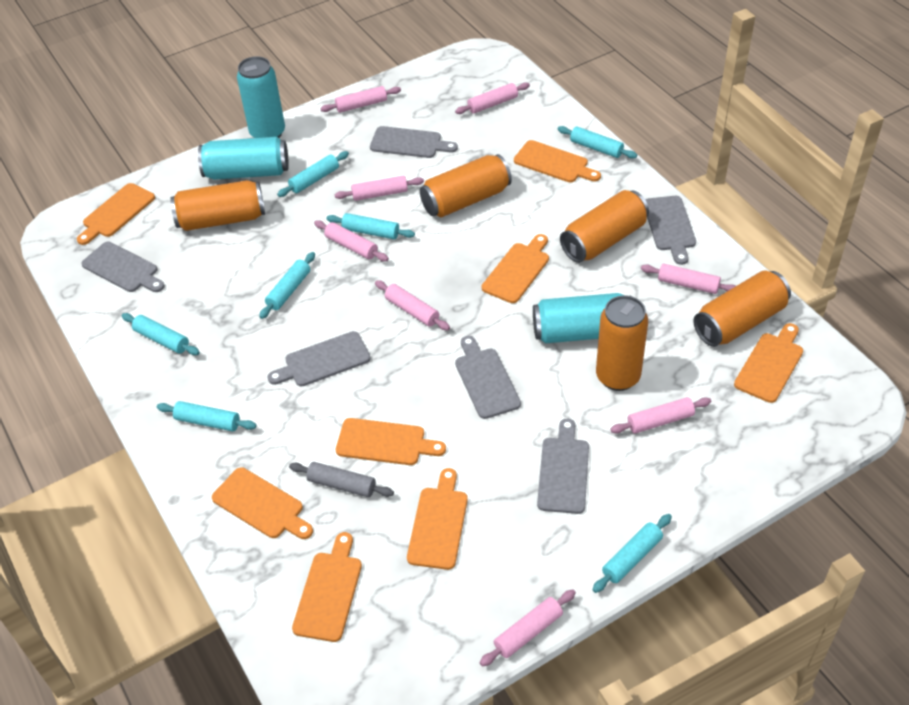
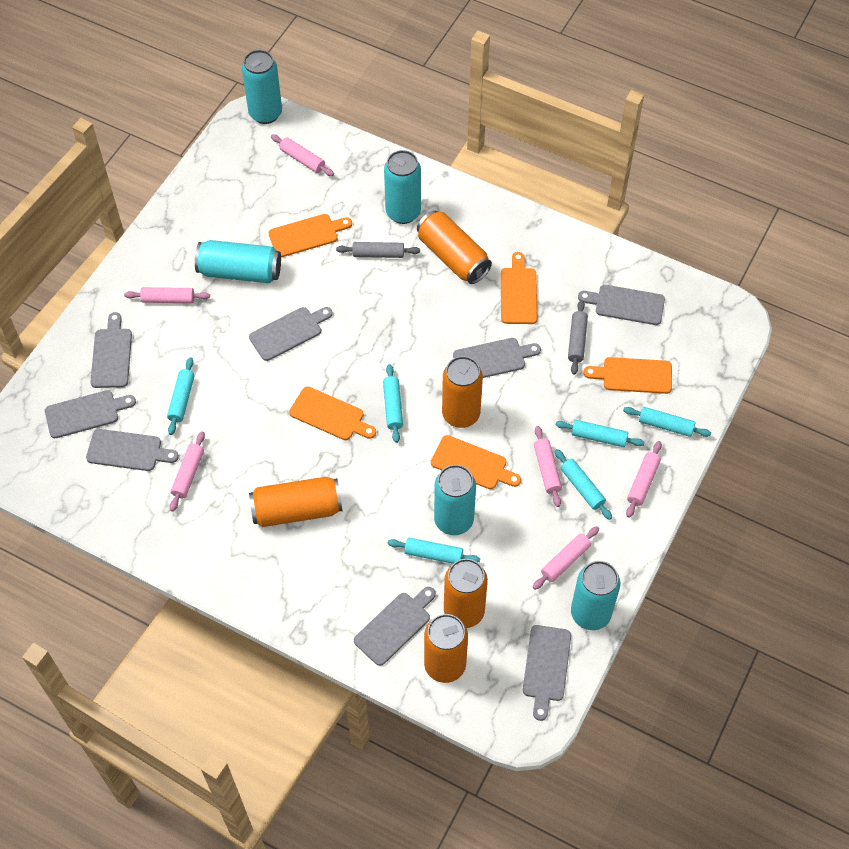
grey cutting board: [81,242,165,292] [267,331,371,386] [370,126,458,158] [455,336,521,419] [537,419,589,514] [645,196,696,265] = 6 -> [45,390,136,438] [86,429,179,471] [90,312,132,388] [249,307,333,361] [354,587,436,666] [453,338,541,378] [523,625,571,721] [578,285,665,325] = 8
grey rolling pin: [289,462,394,497] = 1 -> [336,242,420,258] [568,300,588,375] = 2
orange cutting board: [77,183,155,245] [212,467,313,539] [292,532,362,642] [336,418,446,465] [407,468,468,570] [482,234,549,303] [514,140,601,183] [734,323,803,403] = 8 -> [268,214,352,257] [289,386,376,440] [431,435,521,489] [501,252,537,324] [583,357,672,394] = 5
pink rolling pin: [314,220,389,261] [320,86,401,113] [335,176,424,201] [375,280,450,330] [455,82,530,114] [480,589,576,667] [610,397,711,433] [641,263,736,294] = 8 -> [124,287,210,303] [170,431,205,511] [271,134,334,176] [533,526,599,590] [534,426,562,507] [626,441,662,518] = 6
turquoise can: [198,137,289,180] [237,56,285,138] [533,293,631,343] = 3 -> [195,240,281,283] [242,50,282,124] [384,150,421,224] [434,465,476,535] [571,561,620,630] = 5
turquoise rolling pin: [122,313,200,355] [157,401,257,431] [259,252,315,319] [277,151,349,197] [326,213,415,239] [558,126,637,159] [592,514,672,593] = 7 -> [167,357,195,435] [383,364,403,443] [388,538,480,564] [555,449,612,520] [556,420,645,447] [623,407,711,437] = 6

